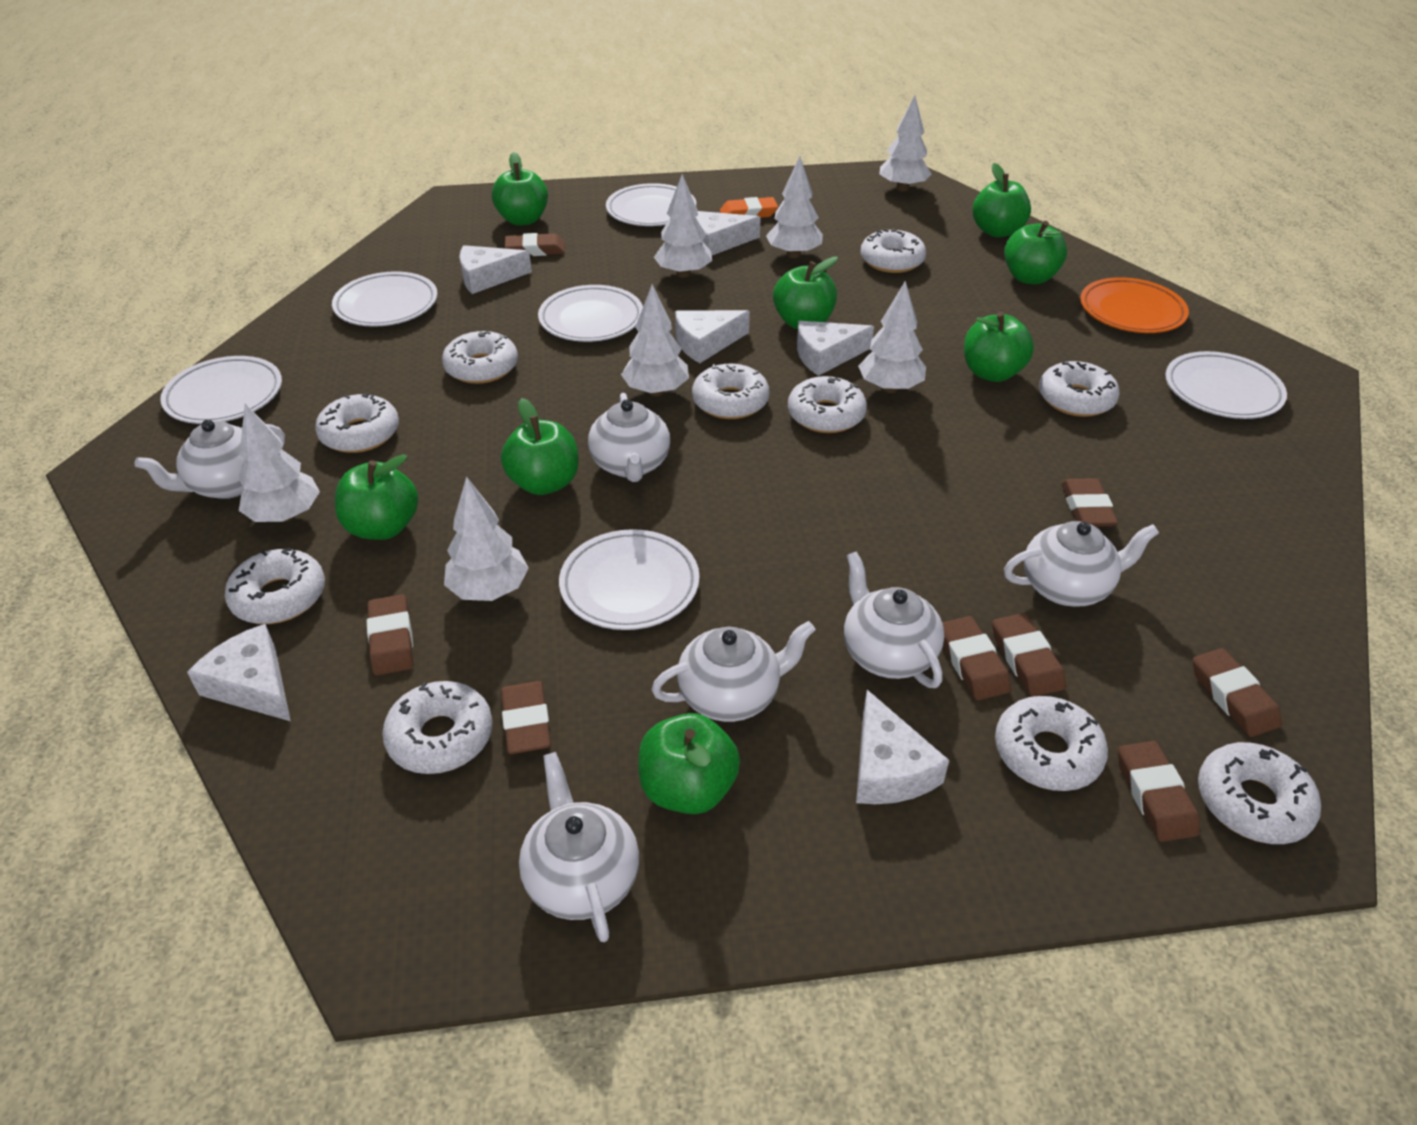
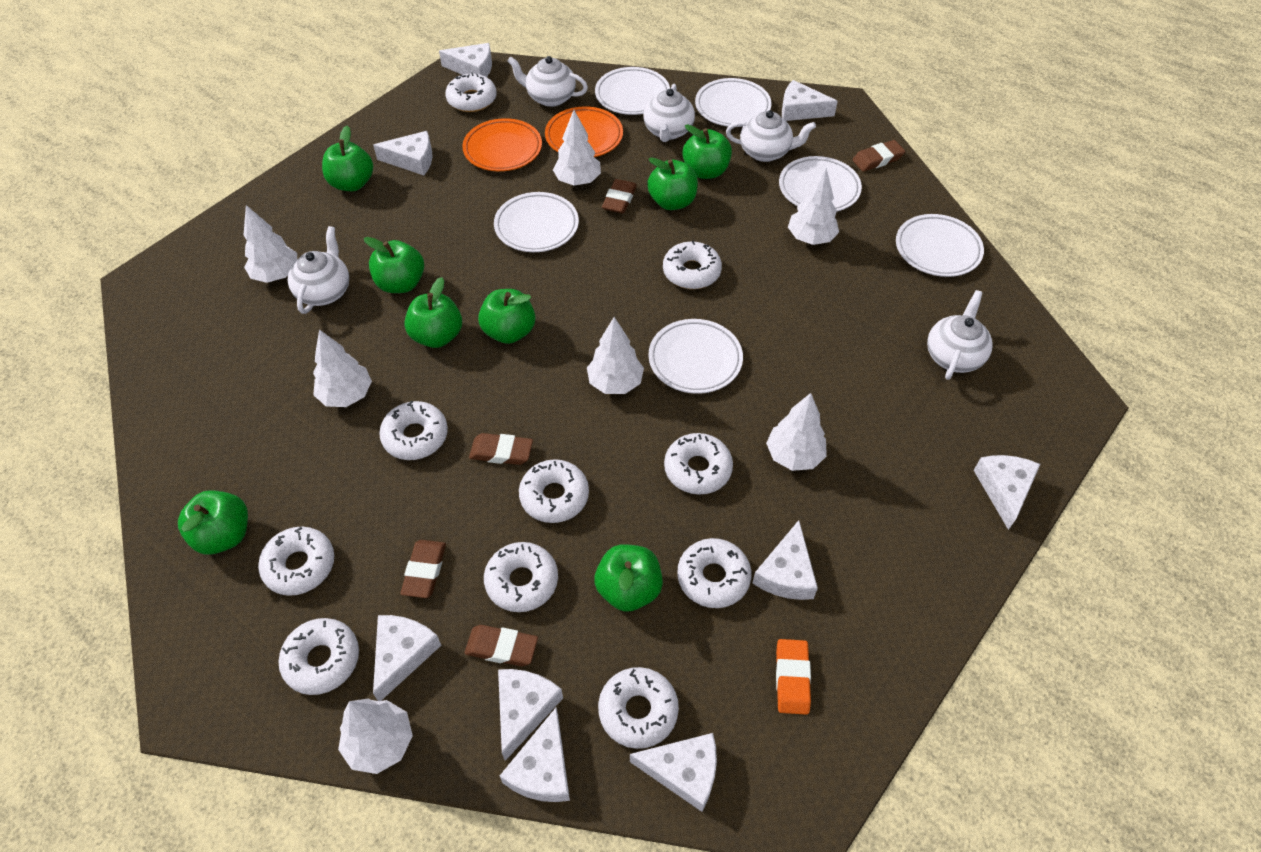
brown eraser: [367,594,413,676] [501,681,551,754] [505,233,565,256] [942,616,1011,700] [992,613,1066,697] [1061,478,1118,527] [1118,741,1200,842] [1193,648,1282,737] = 8 -> [400,540,446,598] [464,625,538,666] [469,433,533,465] [602,179,637,214] [852,140,905,172] = 5
orange plate: [1080,277,1189,333] = 1 -> [462,118,542,171] [545,106,623,157] = 2
white cheese: [187,624,291,721] [459,245,532,294] [675,310,750,363] [696,211,761,255] [797,321,874,376] [856,690,949,804] = 6 -> [373,131,432,175] [373,615,441,701] [439,43,492,77] [498,669,563,761] [500,707,570,802] [630,733,717,812] [753,520,818,600] [782,80,838,121] [974,455,1040,530] = 9
white teapot: [135,420,285,499] [519,752,639,942] [588,393,670,482] [651,621,815,722] [844,551,944,688] [1004,521,1159,607] = 6 -> [288,226,349,314] [507,56,588,107] [643,84,695,142] [726,110,816,162] [927,290,993,380] = 5

